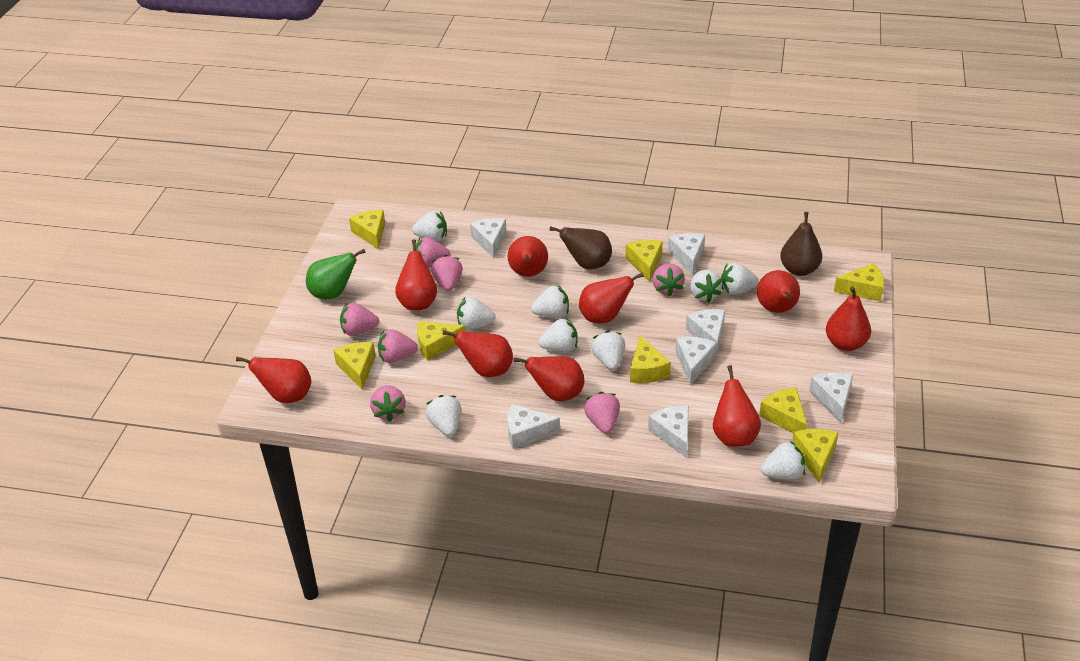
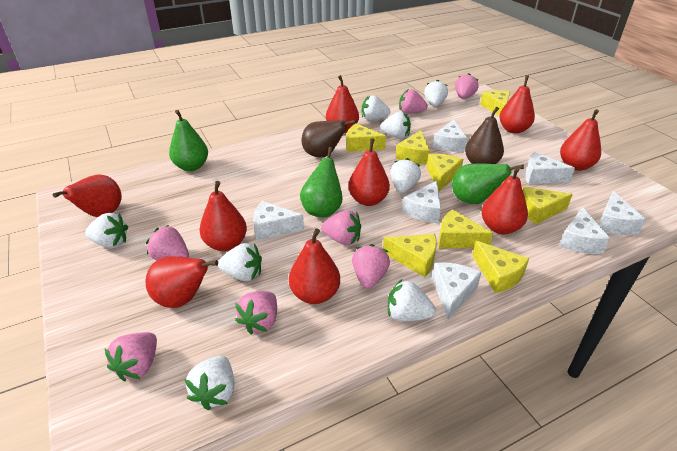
green pear: [306,249,366,299] = 1 -> [169,110,208,171] [300,147,343,217] [452,164,524,204] = 3
white strawberry: [412,211,447,241] [426,395,461,436] [457,297,496,330] [531,285,569,318] [538,318,578,352] [591,330,625,370] [690,270,722,303] [721,263,759,295] [760,441,805,480] = 9 -> [85,213,128,248] [184,356,234,410] [218,243,262,281] [362,95,391,121] [380,112,411,138] [388,279,436,322] [390,158,421,193] [424,80,448,107] = 8

